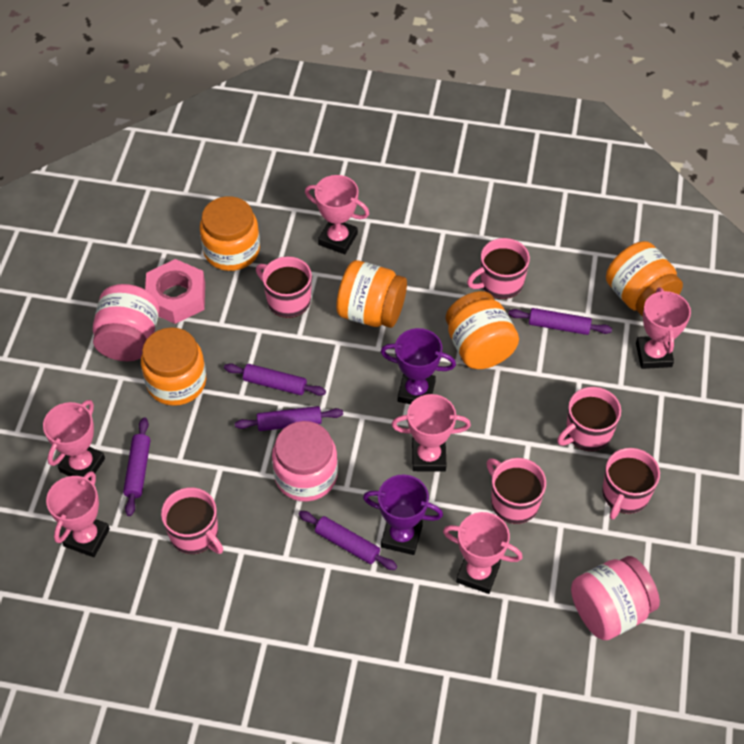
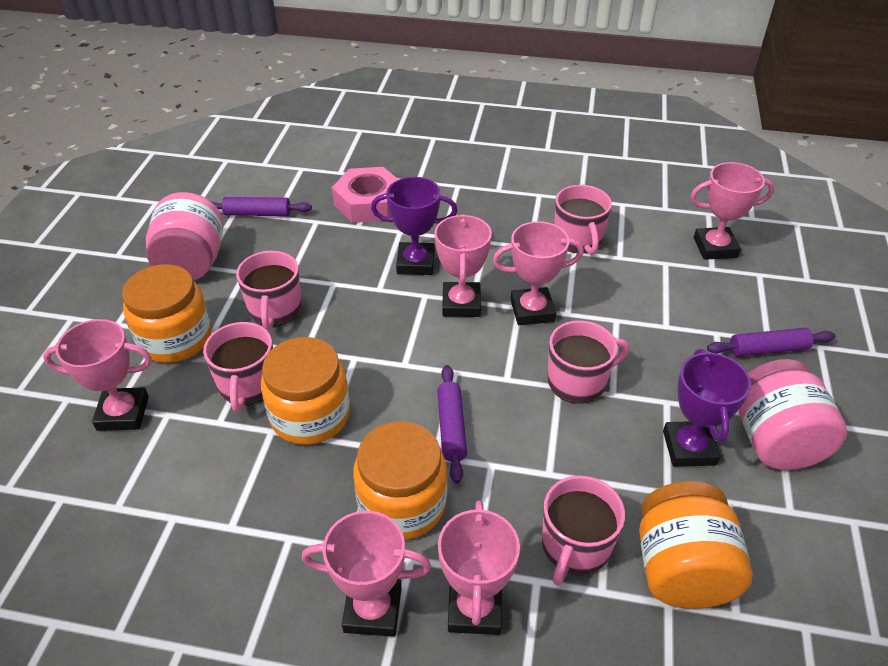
orange jar: [141,327,206,406] [200,196,260,271] [336,260,407,328] [446,291,519,369] [606,241,683,317] = 5 -> [122,264,212,363] [261,337,350,445] [353,421,447,540] [639,481,752,609] = 4
pink jar: [93,284,159,361] [272,421,338,502] [571,556,660,640] = 3 -> [146,192,223,281] [739,359,847,470] = 2
pink mug: [161,487,223,554] [256,256,312,318] [467,238,530,299] [487,458,546,524] [557,387,621,451] [602,448,660,520] = 6 -> [203,322,273,412] [236,251,302,330] [542,475,625,585] [547,320,629,404] [554,185,612,255] = 5
purple rolling pin: [123,417,150,516] [224,363,326,396] [235,406,343,431] [299,511,397,570] [508,308,612,335] = 5 -> [211,197,312,216] [437,365,467,484] [707,328,835,357] = 3

